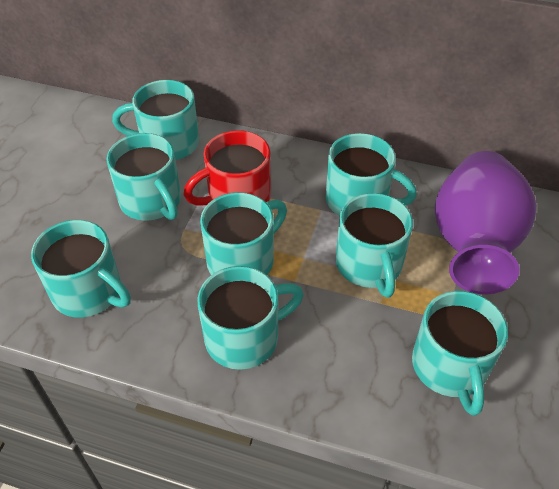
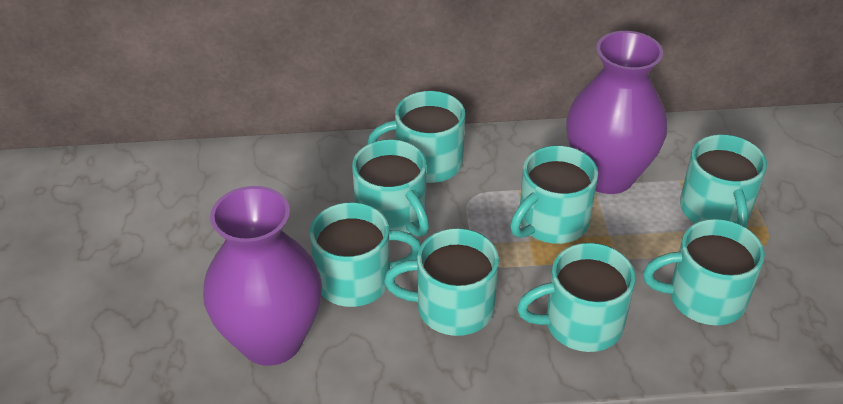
purple vase: [434,151,537,294] = 1 -> [203,186,322,366] [566,31,667,194] = 2
red mug: [183,130,271,205] = 1 -> none = 0

